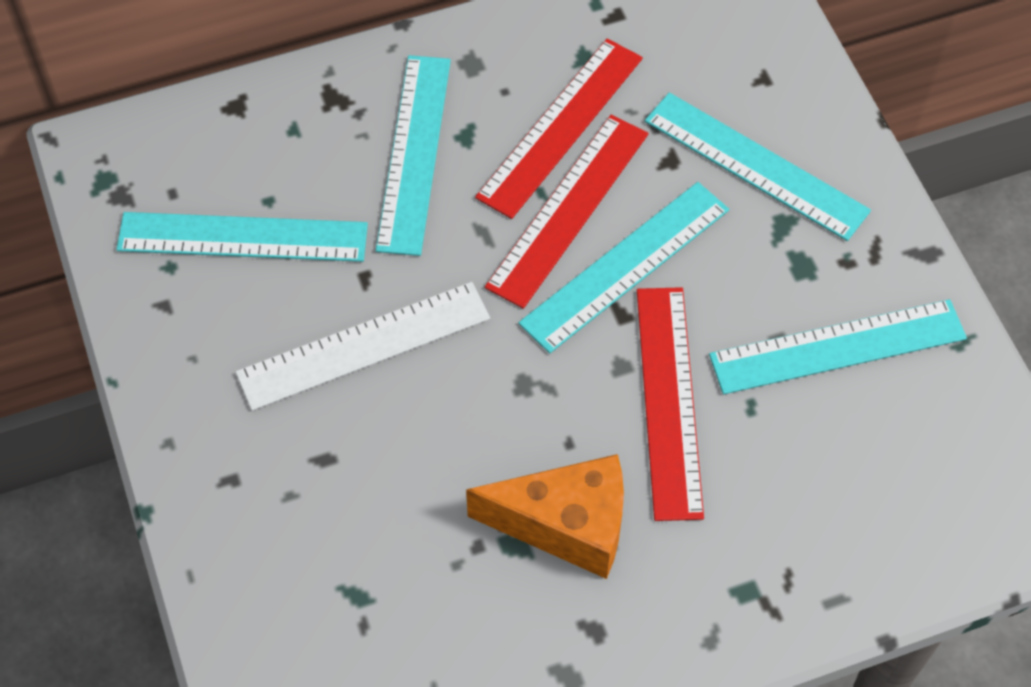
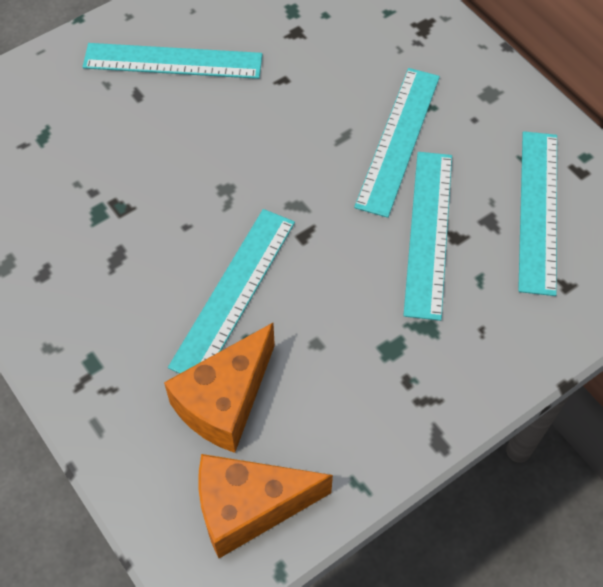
orange cheese: [466,454,624,579] = 1 -> [164,323,275,453] [199,454,333,558] = 2
red ruler: [475,39,643,219] [485,115,649,309] [637,287,704,521] = 3 -> none = 0
white ruler: [235,282,490,411] = 1 -> none = 0

